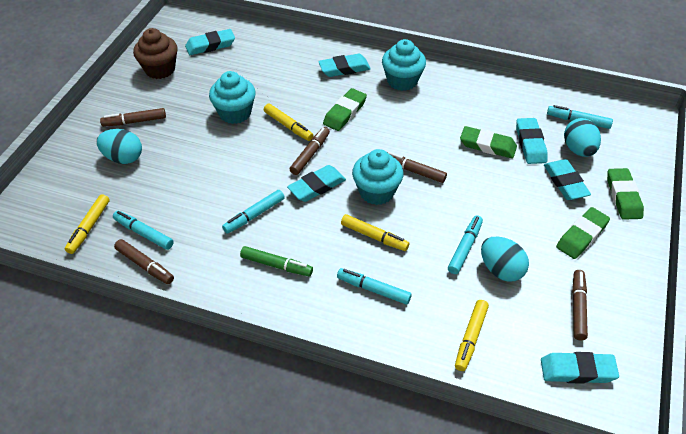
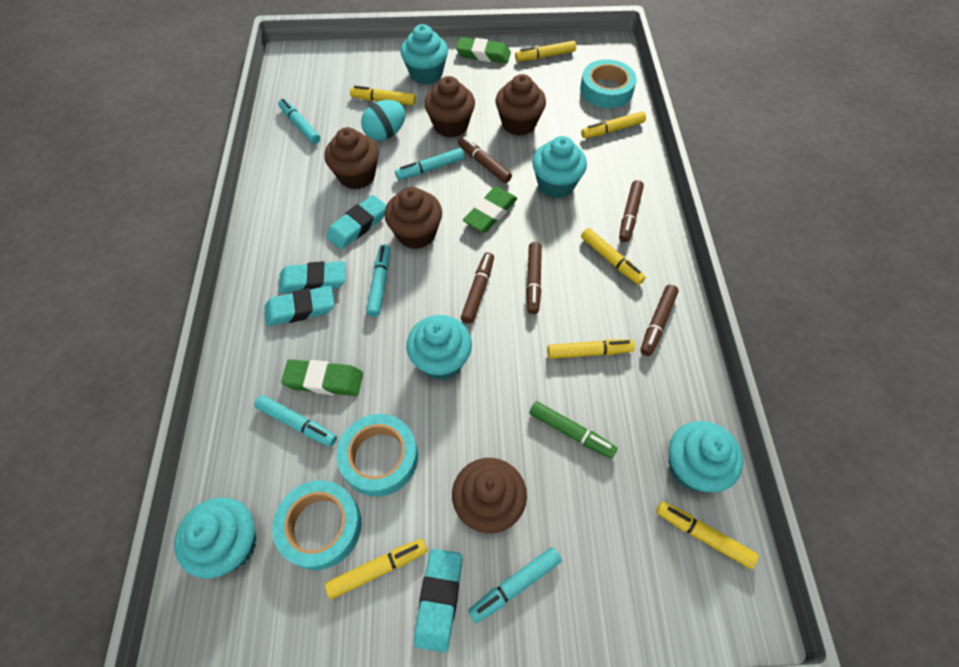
brown cupcake: [133,28,178,79] = 1 -> [324,127,379,189] [385,187,442,249] [424,76,475,138] [452,458,527,533] [495,74,546,136] = 5
green eraser: [323,88,367,131] [460,126,517,159] [556,207,610,259] [607,168,644,220] = 4 -> [281,359,363,396] [456,37,511,63] [463,186,517,232] = 3
turquoise cupcake: [209,71,256,124] [352,149,403,205] [382,39,426,91] = 3 -> [174,498,257,578] [401,24,448,85] [406,315,472,380] [532,136,587,198] [669,421,743,492] = 5
turquoise egg: [97,129,142,164] [481,237,529,282] [564,118,601,157] = 3 -> [361,100,406,140] = 1
turquoise eraser: [185,29,235,55] [287,165,346,202] [318,54,371,77] [516,118,548,164] [541,352,619,384] [544,159,591,200] = 6 -> [264,285,334,326] [278,261,346,293] [326,195,387,250] [414,549,462,653] = 4
turquoise tape: none = 0 -> [272,480,362,570] [336,414,418,497] [580,59,637,108] = 3
yellow marker: [65,194,110,254] [264,104,314,141] [341,214,409,251] [455,300,489,371] = 4 -> [325,539,427,599] [350,86,416,105] [515,41,576,61] [547,340,635,359] [581,111,646,138] [581,228,646,285] [656,501,759,569] = 7

